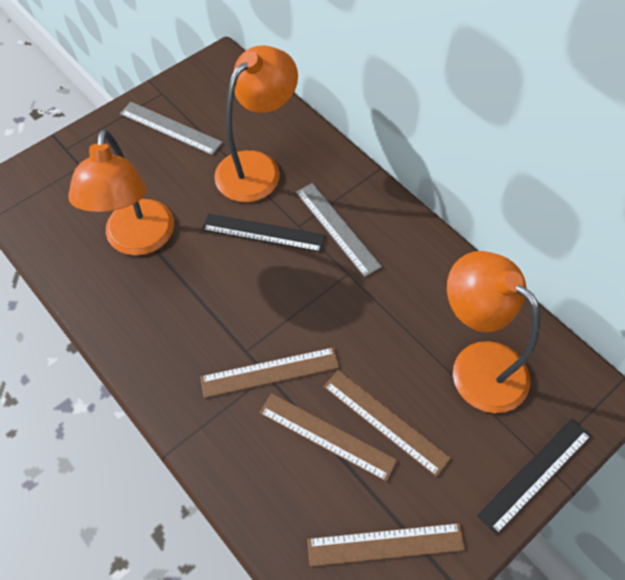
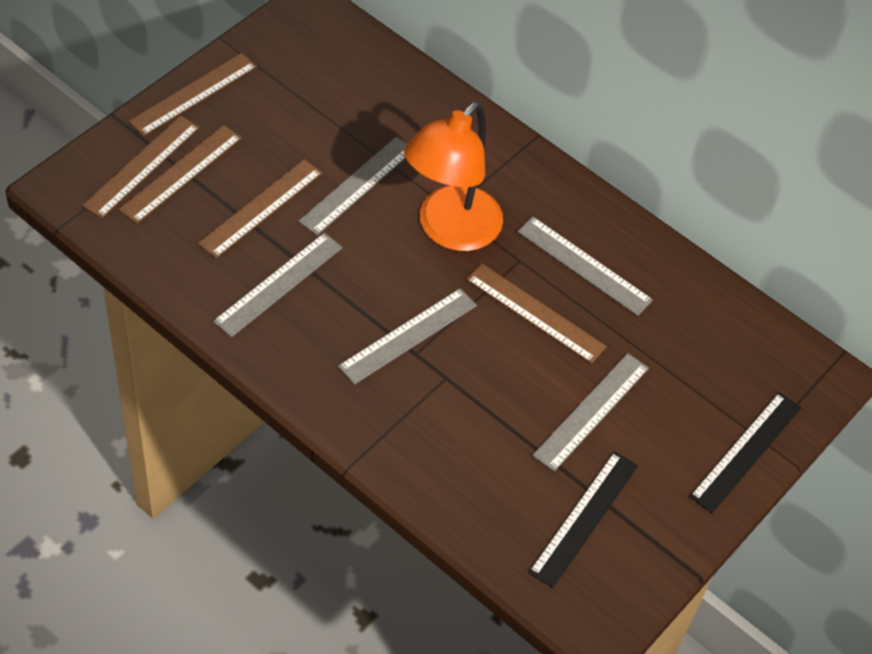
brown ruler: [200,347,339,398] [259,393,397,482] [307,523,465,567] [323,370,451,477] = 4 -> [82,115,200,219] [119,125,242,224] [128,53,257,136] [198,159,322,258] [466,264,607,364] = 5
grey ruler: [120,102,223,155] [296,183,382,277] = 2 -> [213,233,343,337] [298,137,407,235] [338,288,477,385] [517,217,653,316] [532,353,649,472] = 5
orange lamp: [68,129,174,256] [214,45,298,202] [447,251,540,413] = 3 -> [404,101,503,251] = 1

